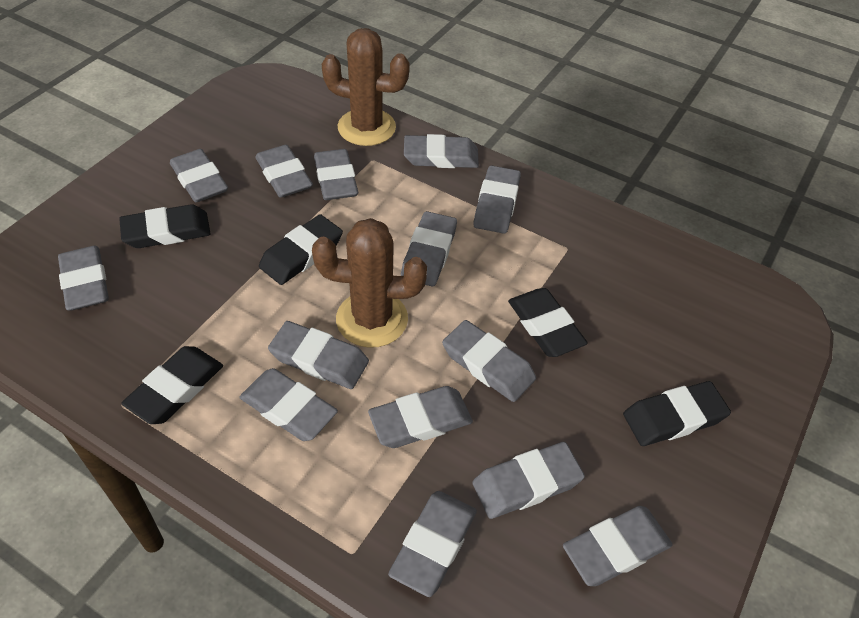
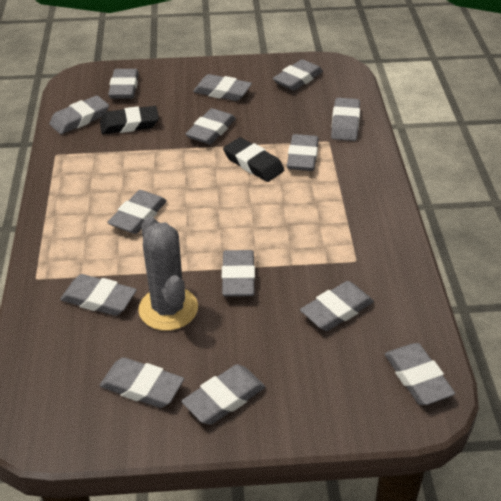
black eraser: [119,204,211,248] [121,346,223,424] [259,214,343,285] [508,288,588,357] [623,381,731,446] = 5 -> [100,106,159,134] [223,137,284,182] = 2
brown cactus: [312,218,427,348] [322,28,410,146] = 2 -> none = 0
grey cactus: none = 0 -> [138,216,198,331] = 1

